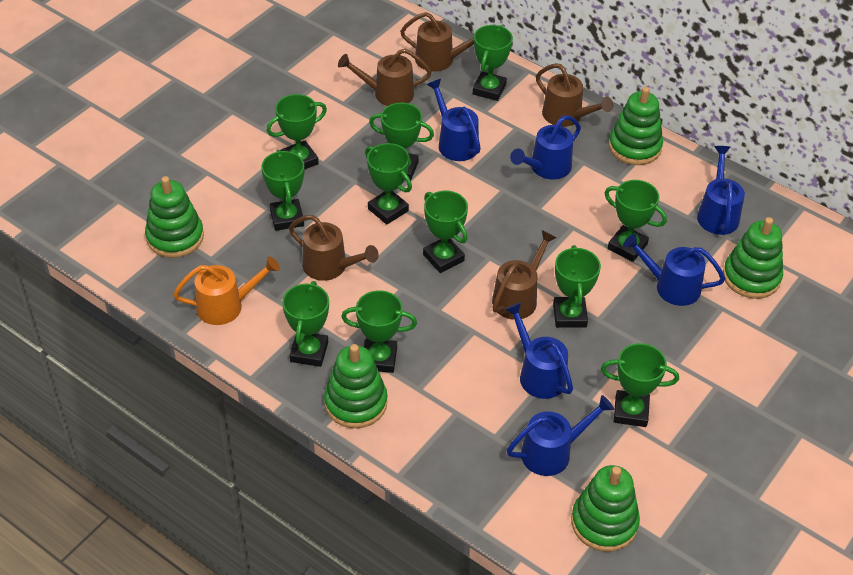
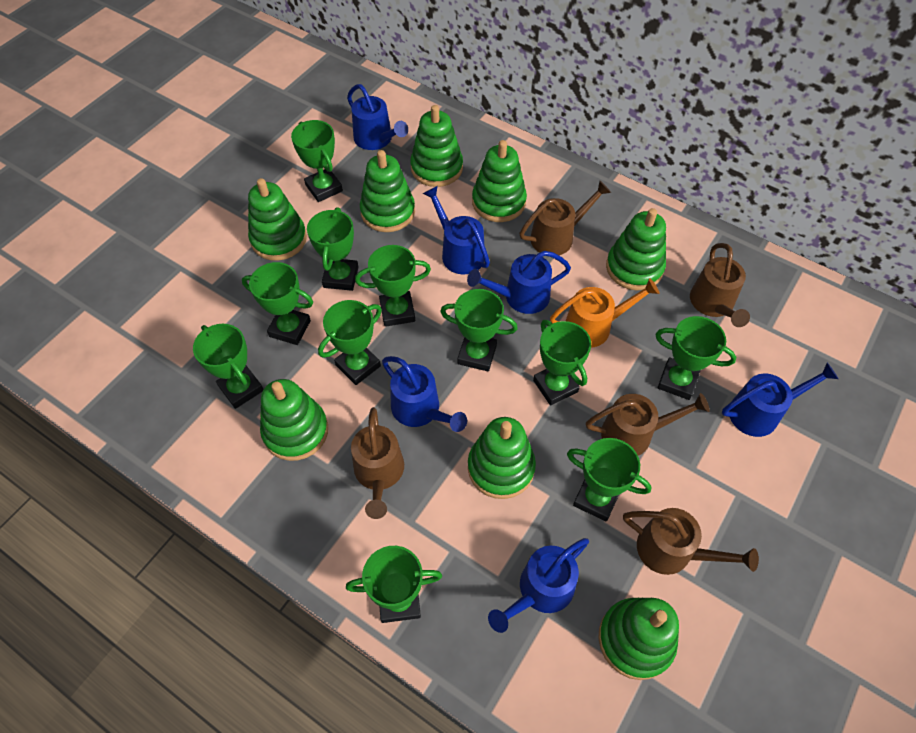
green stacking toy: [145,176,204,258] [324,344,387,428] [571,465,640,552] [609,87,663,165] [723,217,783,299] = 5 -> [248,178,307,261] [260,379,328,461] [360,150,415,232] [410,105,463,187] [468,417,536,499] [472,140,527,222] [598,598,679,680] [606,208,666,291] = 8

